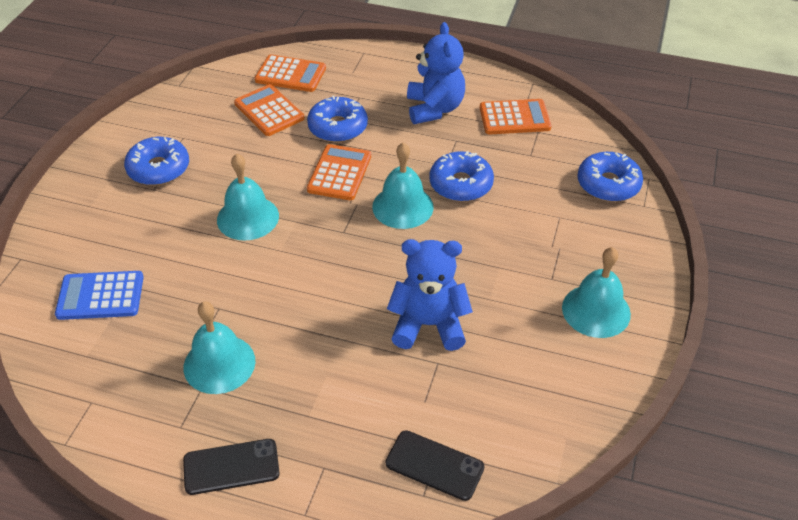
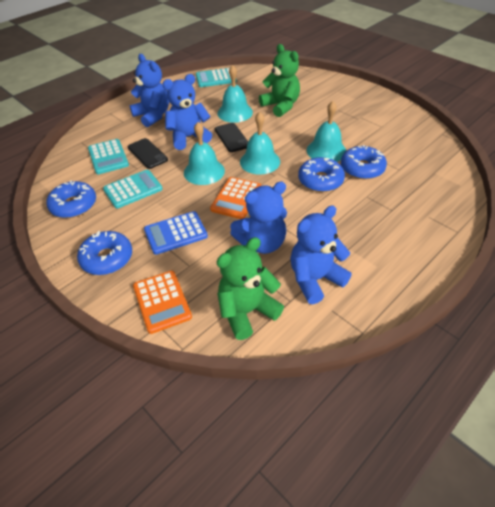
blue teddy bear: [387,239,473,351] [407,22,465,124] = 2 -> [130,54,169,127] [163,74,212,150] [230,182,287,254] [290,205,352,304] = 4
green teddy bear: none = 0 -> [217,237,284,340] [259,44,300,117] = 2
orange calculator: [234,84,305,136] [255,54,326,92] [307,144,371,200] [480,99,551,134] = 4 -> [133,271,192,334] [210,177,261,219] = 2
turquoise calculator: none = 0 -> [88,139,129,174] [103,170,163,208] [196,68,237,87] = 3

